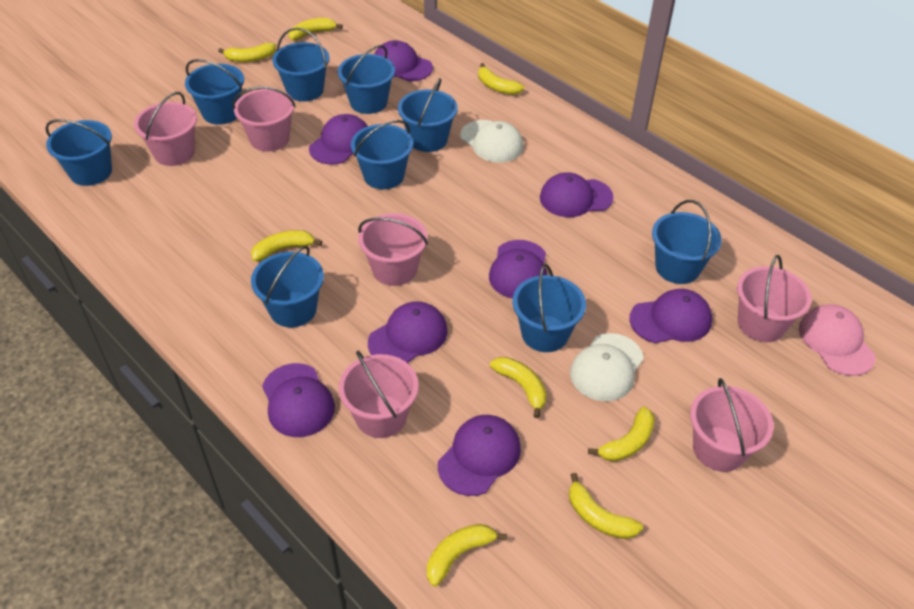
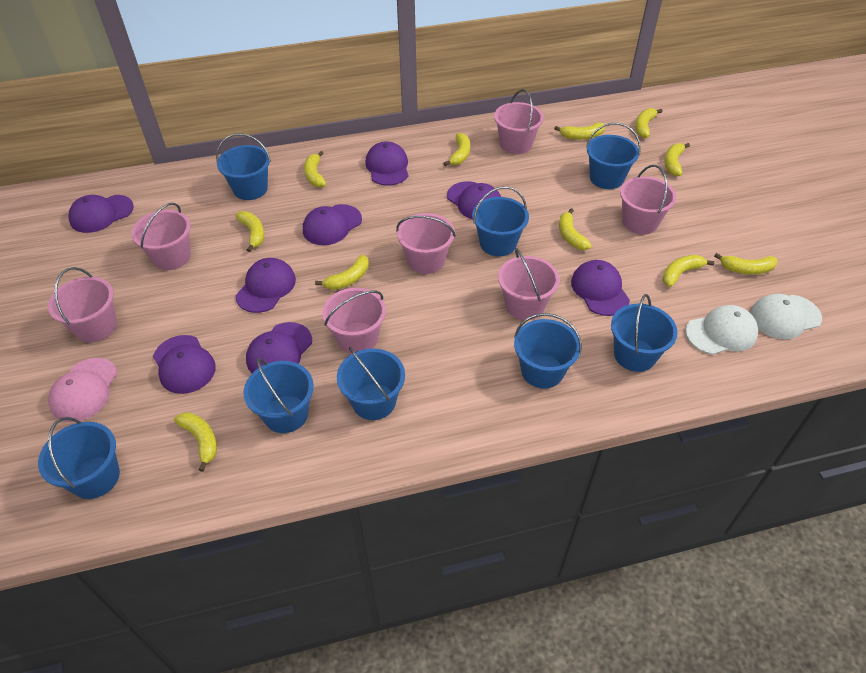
blue bucket: [45,119,112,186] [185,59,244,125] [251,246,324,327] [272,28,329,101] [338,45,395,114] [351,120,413,189] [398,78,458,152] [513,264,586,352] [652,200,722,284] = 9 -> [38,417,120,499] [216,133,271,200] [243,358,314,433] [337,347,405,420] [472,186,529,256] [514,313,582,388] [586,123,641,189] [611,294,678,372] = 8
pink bucket: [134,92,197,166] [232,86,296,152] [339,351,419,438] [358,213,428,286] [690,378,774,472] [737,255,812,342] = 6 -> [48,267,117,342] [131,203,191,270] [322,288,386,354] [396,213,456,274] [494,89,544,154] [498,248,560,320] [620,165,676,234] = 7
yellow banana: [218,42,276,62] [251,230,322,262] [289,18,343,40] [427,524,507,586] [478,63,524,95] [490,357,547,418] [569,473,643,539] [588,407,655,462] = 8 -> [174,412,217,472] [235,211,264,252] [304,151,326,187] [315,254,369,290] [443,133,470,166] [554,123,605,140] [559,208,592,250] [635,108,662,138] [662,255,714,287] [665,143,690,176] [714,253,778,275] = 11

